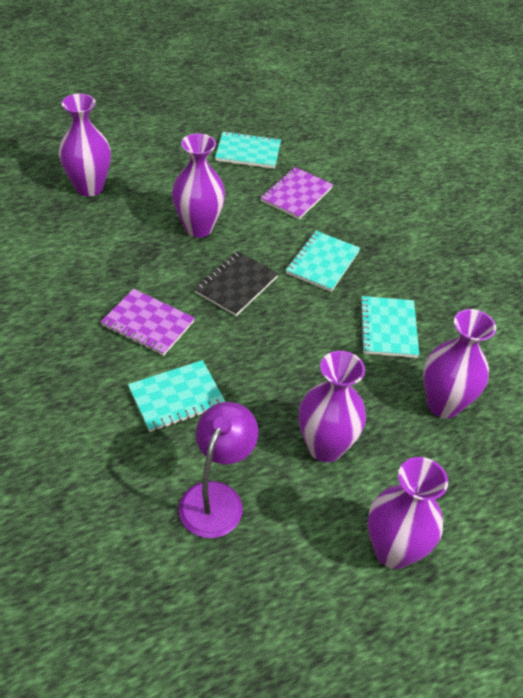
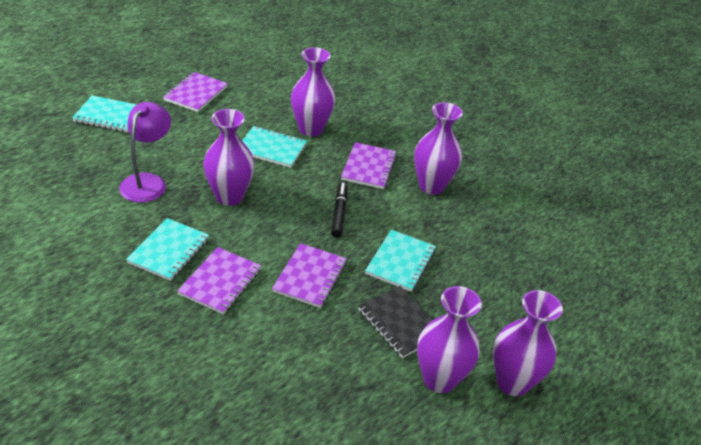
black marker: none = 0 -> [331,182,347,237] = 1
purple notebook: [101,289,195,356] [260,167,333,220] = 2 -> [163,72,228,112] [177,247,262,314] [272,243,347,308] [341,142,397,189] = 4

